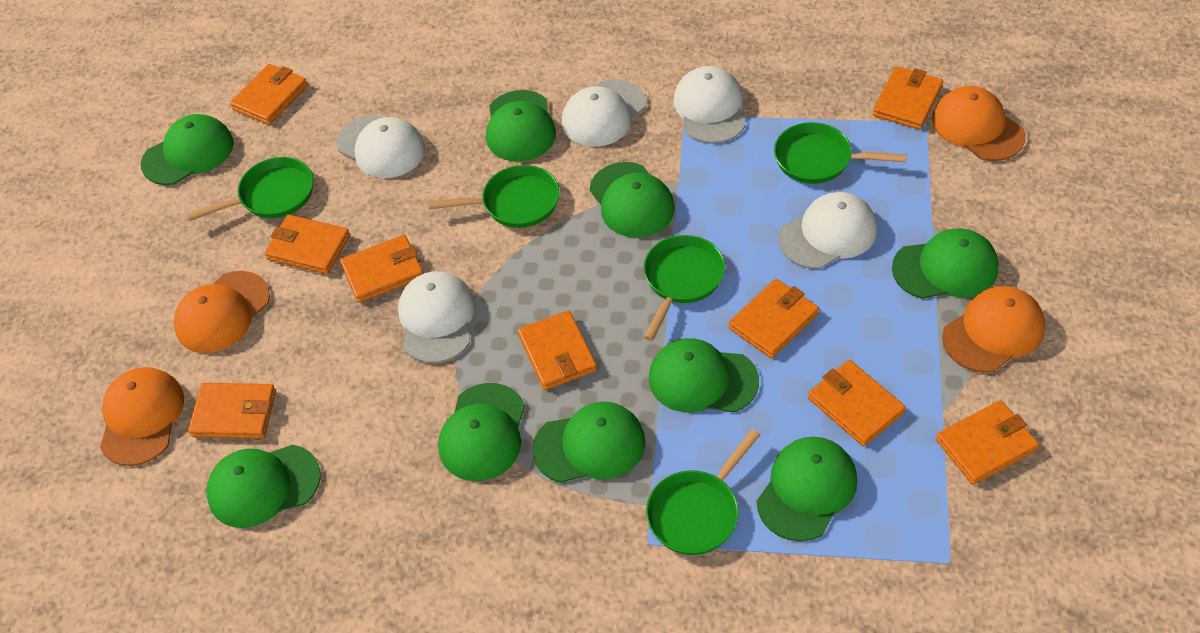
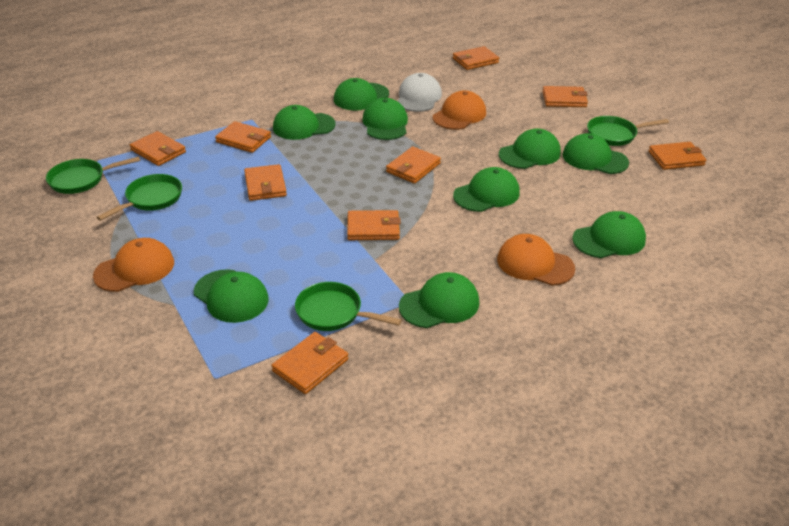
green pan: [187,157,314,221] [428,165,560,228] [643,235,725,341] [646,429,760,555] [774,122,907,184] = 5 -> [46,157,140,194] [96,174,182,221] [295,282,402,331] [587,116,669,146] = 4
orange cap: [100,367,184,466] [173,271,270,353] [932,86,1026,161] [942,286,1045,373] = 4 -> [93,238,174,292] [433,90,486,130] [497,234,575,286] = 3
white cap: [336,114,425,178] [398,271,475,363] [562,79,646,147] [673,66,746,144] [779,192,877,269] = 5 -> [398,73,442,112] = 1

